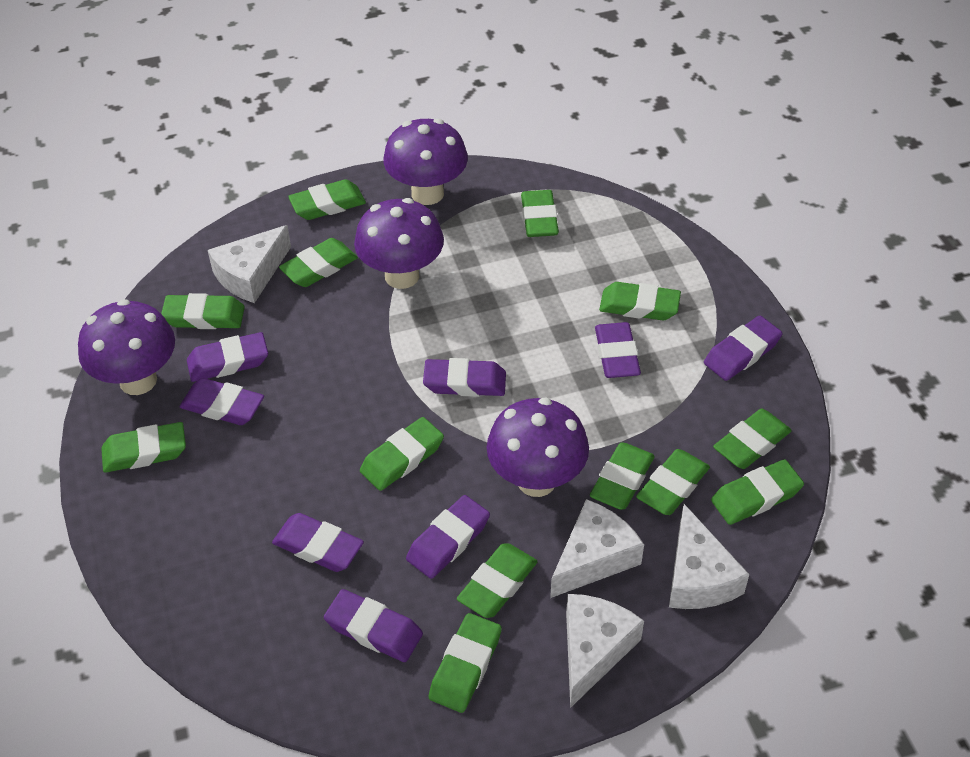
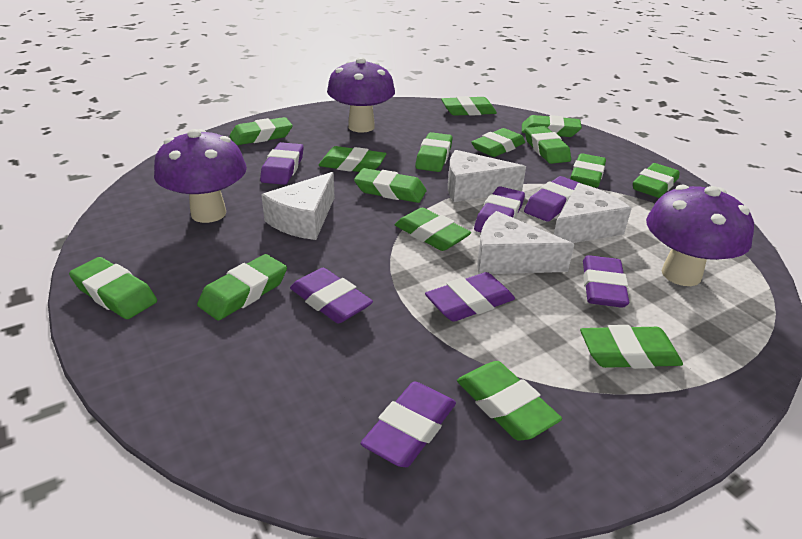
green eraser: [101,422,186,473] [161,293,245,329] [279,238,358,287] [288,179,366,220] [360,417,444,491] [429,613,502,713] [457,543,538,618] [521,190,559,237] [590,442,655,510] [599,282,681,320] [636,449,710,515] [711,459,804,525] [713,409,792,469] = 13 -> [69,257,157,319] [197,254,287,320] [229,117,293,145] [318,146,386,172] [354,168,427,203] [395,208,471,251] [415,132,453,172] [441,96,497,116] [457,361,562,441] [471,128,525,157] [522,115,582,137] [525,126,571,164] [570,153,606,188] [580,325,683,369] [633,163,679,198] = 15
purple eraser: [179,378,264,425] [187,332,268,382] [272,513,364,572] [324,589,423,662] [406,495,490,579] [423,358,506,397] [595,322,641,378] [704,316,782,381] = 8 -> [260,142,303,185] [290,268,373,323] [361,382,456,467] [425,272,515,322] [474,186,525,232] [524,176,582,222] [583,255,629,308] = 7
purple mushroom: [78,299,175,395] [354,198,444,289] [383,119,468,205] [487,398,589,497] = 4 -> [154,129,247,223] [327,57,395,133] [646,185,754,286] = 3

